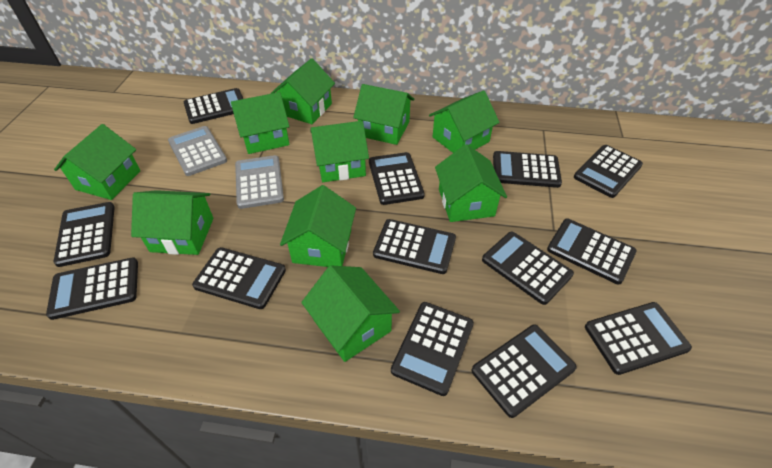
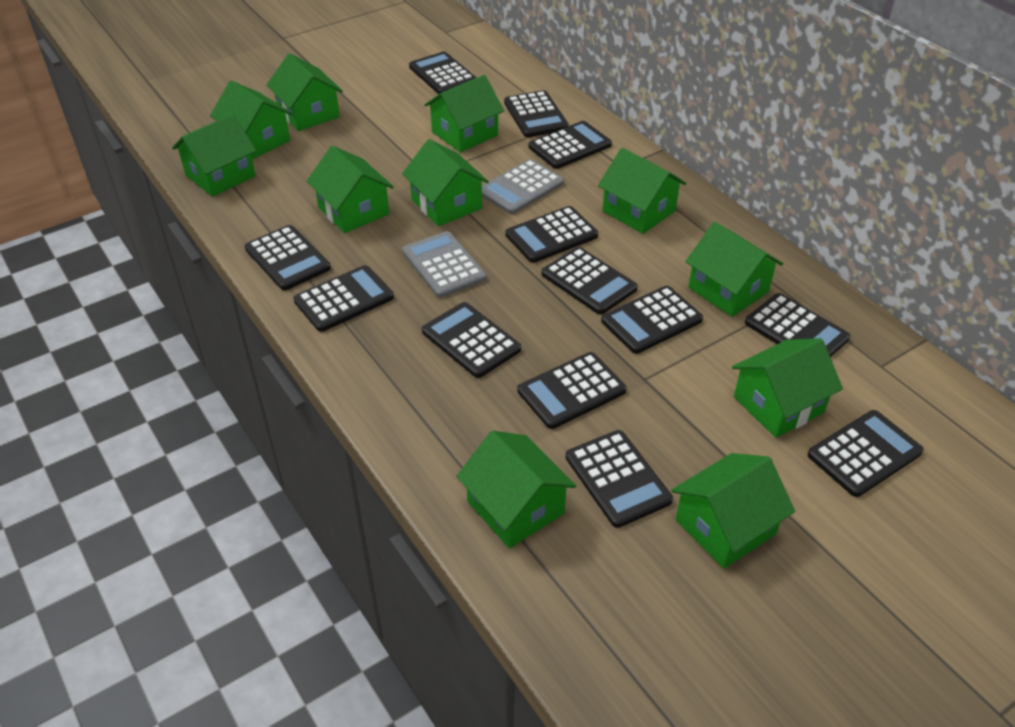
green house: [54,124,141,200] [131,190,213,255] [231,92,290,154] [270,58,335,124] [280,185,356,267] [301,265,400,362] [310,121,369,182] [353,84,414,145] [429,90,500,153] [435,144,507,222] = 10 -> [172,114,256,197] [210,81,292,159] [267,53,343,131] [306,146,394,233] [402,139,489,226] [424,75,504,152] [456,431,576,548] [598,148,686,234] [672,453,795,569] [685,222,783,317] [732,338,843,438] = 11

